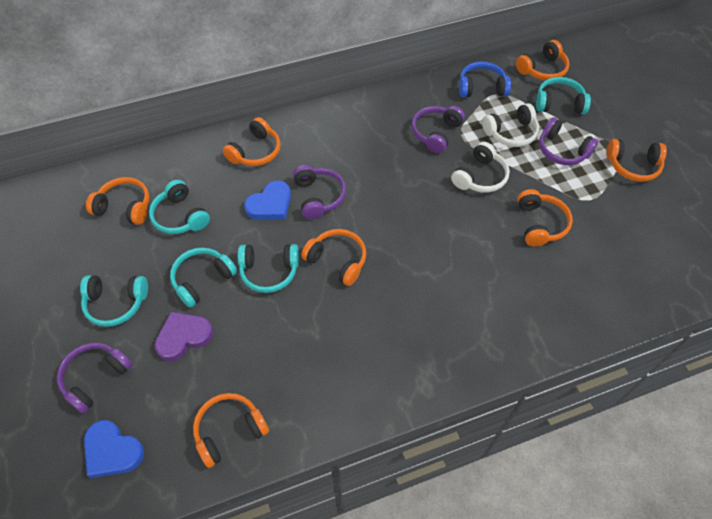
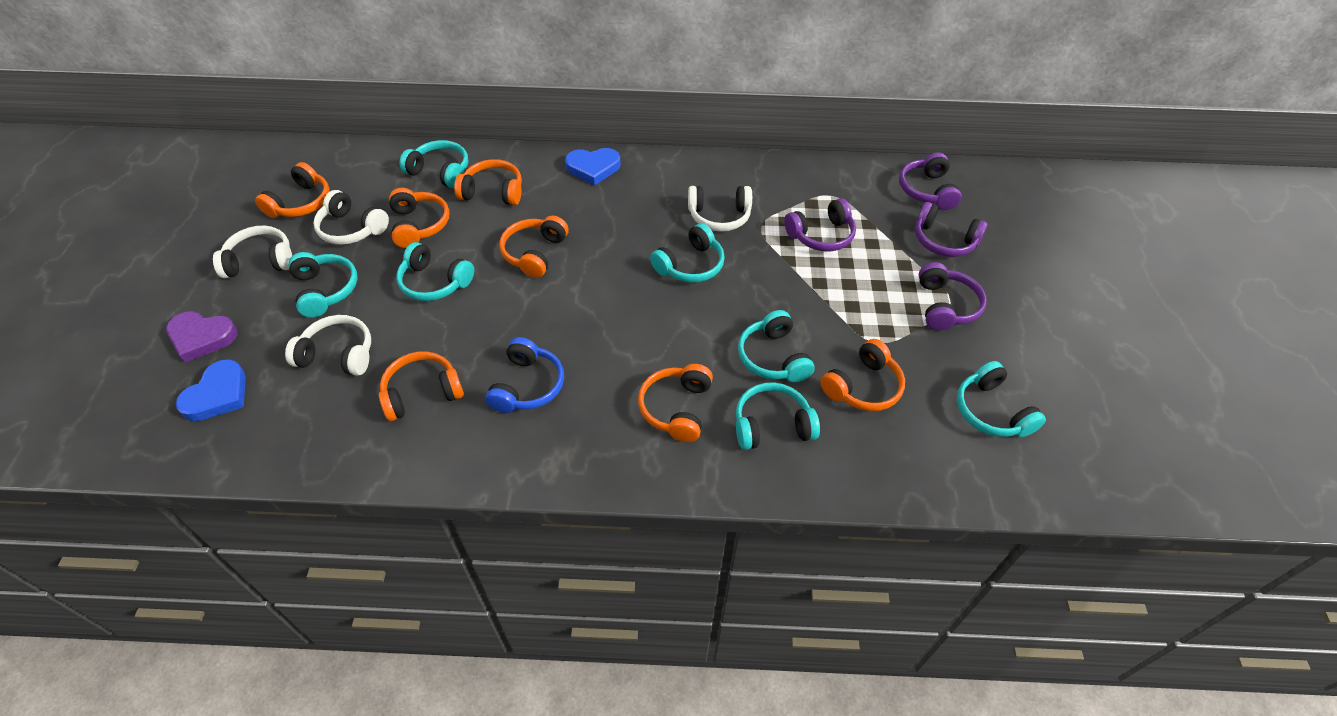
turquoise headphones: [80,275,148,327] [149,180,210,234] [170,248,237,308] [238,244,299,293] [536,77,591,114] = 5 -> [288,252,358,318] [396,242,474,301] [399,140,468,188] [650,223,725,283] [736,383,820,450] [738,310,815,382] [957,361,1046,437] = 7
white headphones: [451,142,510,193] [482,103,539,147] = 2 -> [213,226,292,278] [285,315,371,376] [313,190,389,245] [688,186,752,232] = 4

